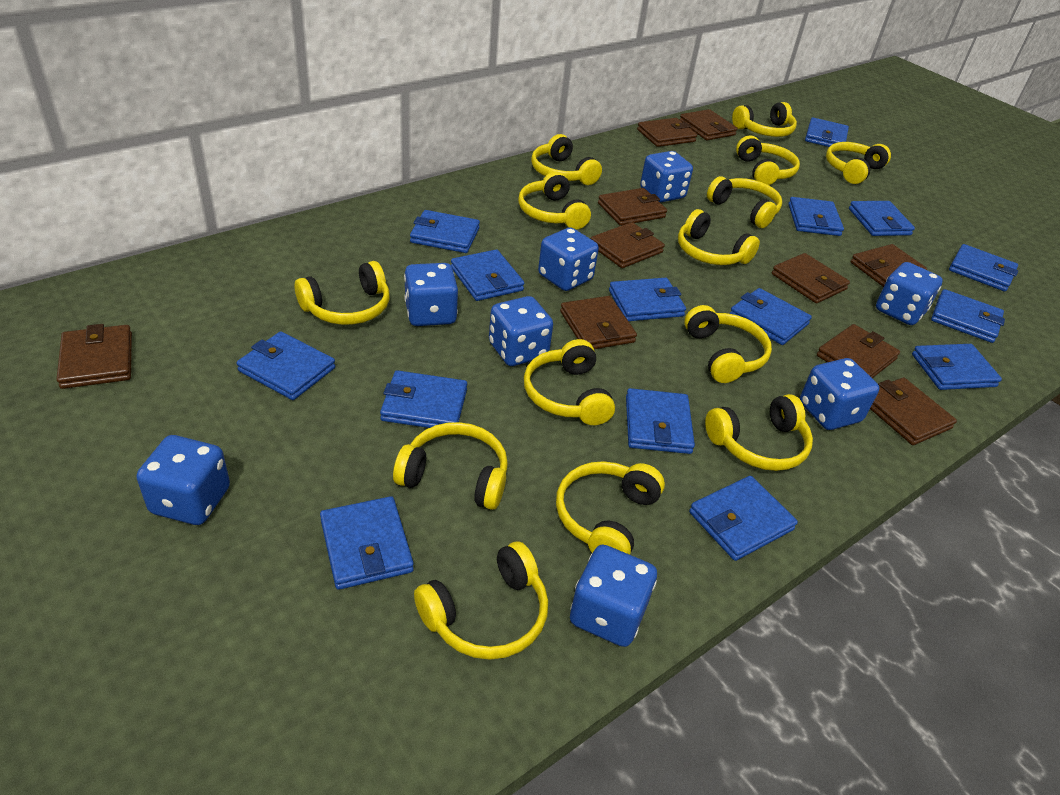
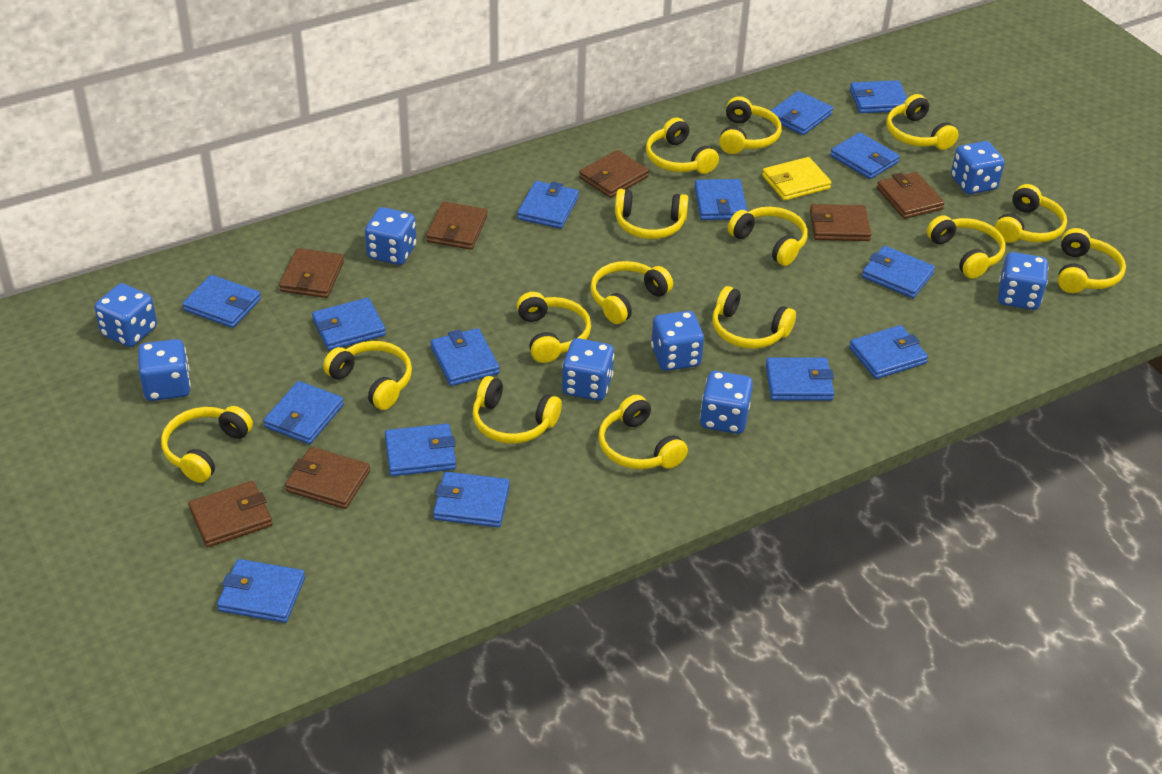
brown wallet: [57,324,132,389] [560,296,637,349] [591,222,665,268] [598,188,667,226] [637,118,697,147] [679,109,738,140] [772,253,850,303] [817,324,900,378] [851,244,927,287] [870,377,957,445] = 10 -> [188,481,272,547] [279,248,344,298] [285,447,370,509] [426,202,488,250] [579,150,649,198] [810,204,871,241] [877,172,945,219] = 7
yellow headphones: [294,261,390,325] [393,422,508,510] [414,542,548,660] [518,172,591,230] [524,339,615,425] [531,134,602,185] [556,461,665,555] [678,209,760,265] [684,305,772,383] [705,394,813,471] [707,176,782,228] [732,102,797,137] [736,136,800,185] [826,142,891,184] = 14 -> [161,406,253,483] [323,341,412,410] [473,376,562,444] [517,292,591,363] [590,261,673,324] [598,395,688,469] [615,189,688,239] [646,118,719,174] [712,286,796,349] [719,96,782,154] [728,207,808,266] [886,94,959,150] [927,215,1006,279] [994,184,1067,243] [1058,228,1126,293] = 15
yellow wallet: none = 0 -> [762,157,832,201] = 1

